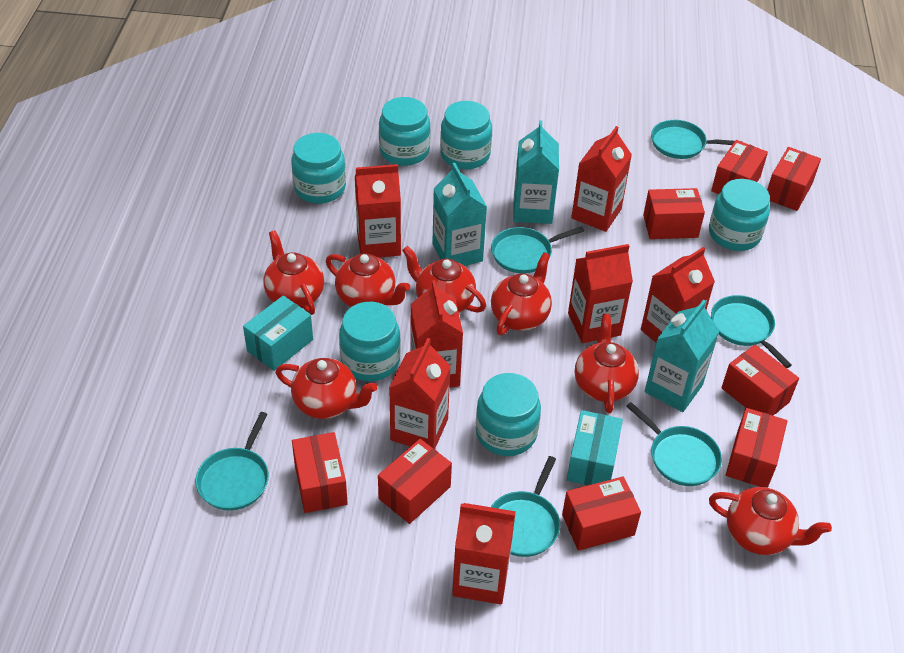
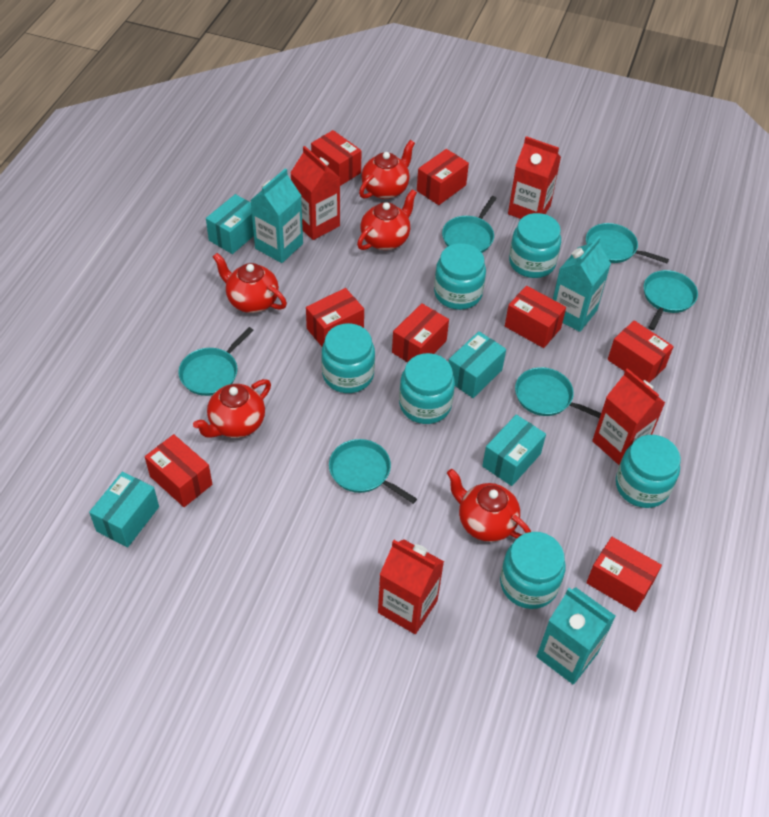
red carton: [355,164,401,258] [389,338,451,449] [410,280,463,388] [452,503,516,604] [568,244,633,343] [571,126,632,232] [641,247,715,342] = 7 -> [290,146,340,240] [378,539,444,634] [508,136,561,219] [592,368,665,465] = 4
red teapot: [263,230,324,315] [275,358,377,419] [326,253,410,307] [402,246,486,313] [491,252,552,335] [575,314,639,413] [709,487,832,555] = 7 -> [193,379,271,438] [213,253,287,313] [357,189,417,250] [359,140,415,199] [447,469,531,542] = 5
turquoise box: [243,295,313,371] [567,410,623,485] = 2 -> [89,472,159,548] [206,194,254,254] [448,331,506,398] [482,414,546,486] = 4

